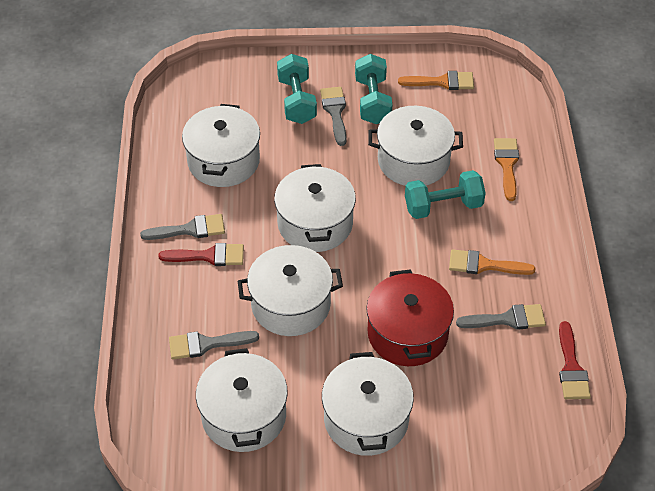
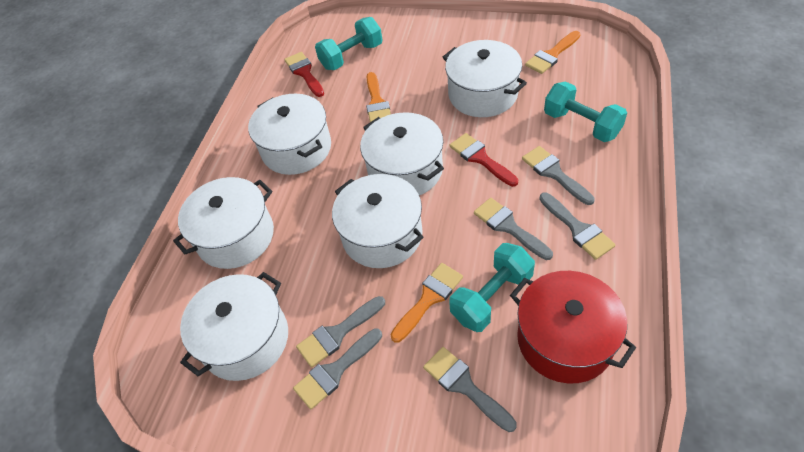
grey brush: [140,214,225,240] [169,331,259,359] [320,87,347,146] [456,304,546,330] = 4 -> [293,328,382,409] [296,296,385,367] [423,347,516,432] [474,198,553,260] [522,146,595,205] [539,192,616,260] = 6

